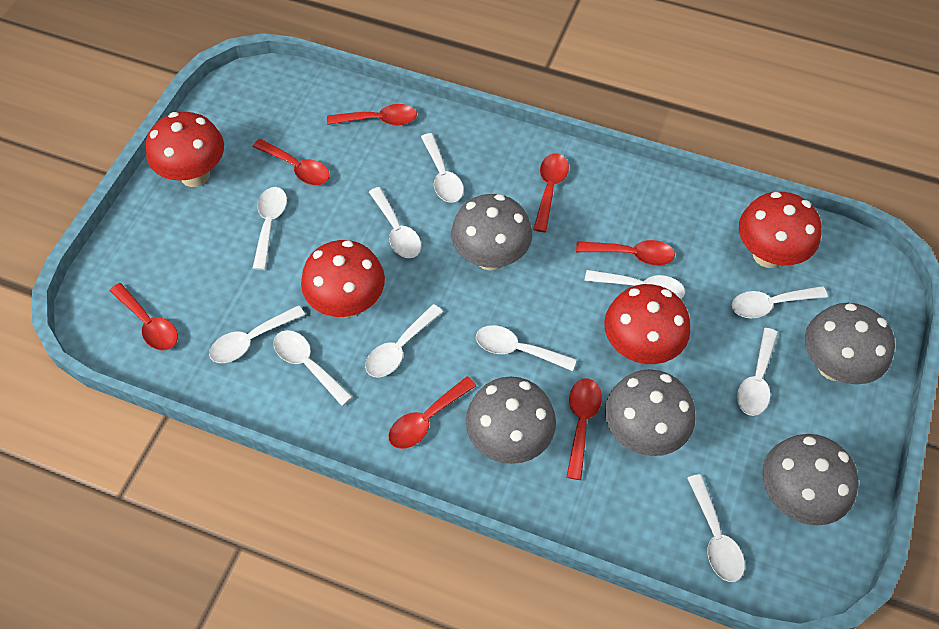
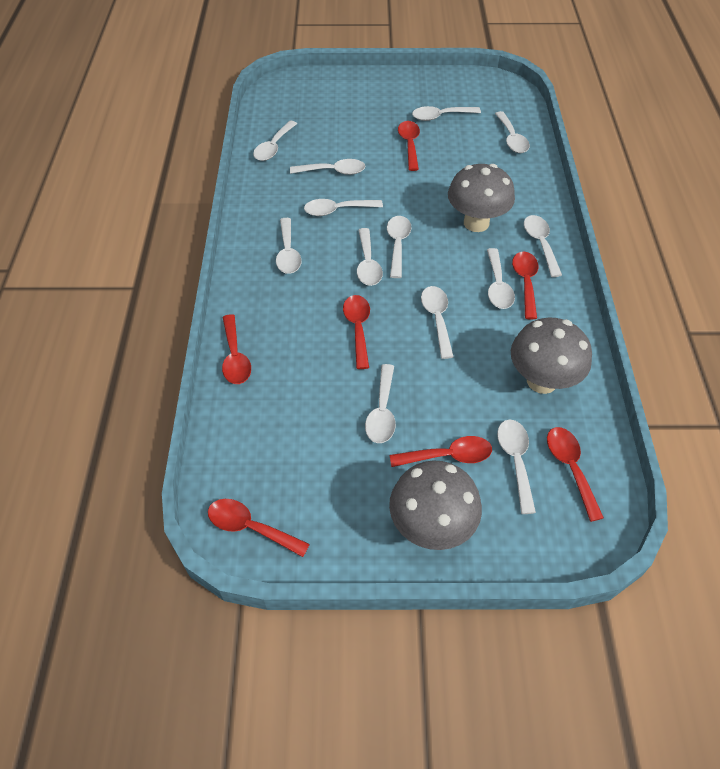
grey mushroom: [451,194,532,271] [466,377,556,464] [605,369,695,456] [762,434,858,525] [805,303,895,384] = 5 -> [389,460,482,550] [448,164,515,232] [511,318,592,394] = 3
red mushroom: [146,112,224,187] [301,240,385,317] [604,284,691,364] [739,192,822,268] = 4 -> none = 0
white spoon: [209,305,305,363] [252,187,287,270] [273,330,353,406] [365,304,443,378] [369,187,421,258] [421,133,464,203] [476,325,577,371] [585,270,685,299] [687,474,745,582] [732,286,828,318] [737,328,778,416] = 11 -> [253,121,297,161] [276,218,302,274] [290,159,365,175] [304,199,383,216] [357,228,383,286] [365,364,396,443] [387,216,411,278] [412,106,481,121] [421,286,454,359] [487,248,515,309] [495,111,530,153] [497,420,536,514] [524,215,562,277] = 13

